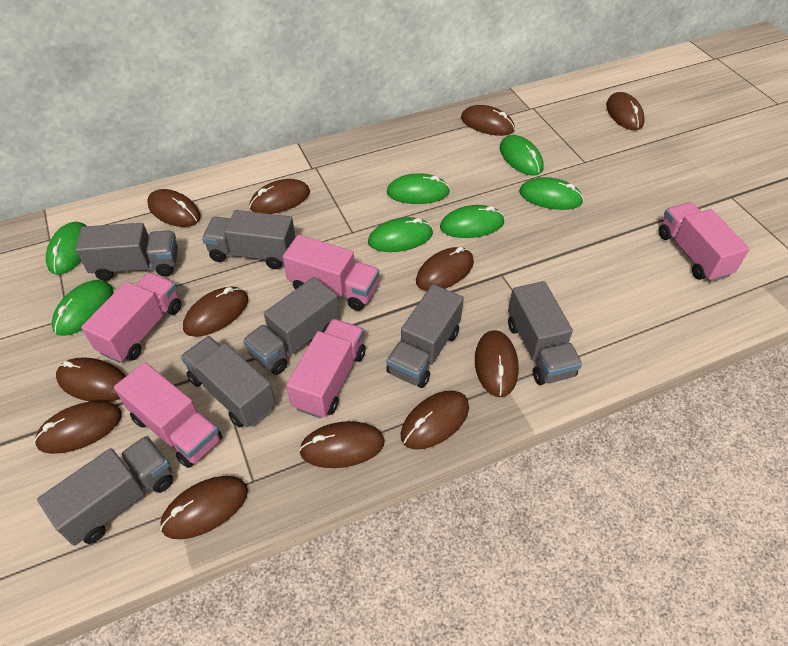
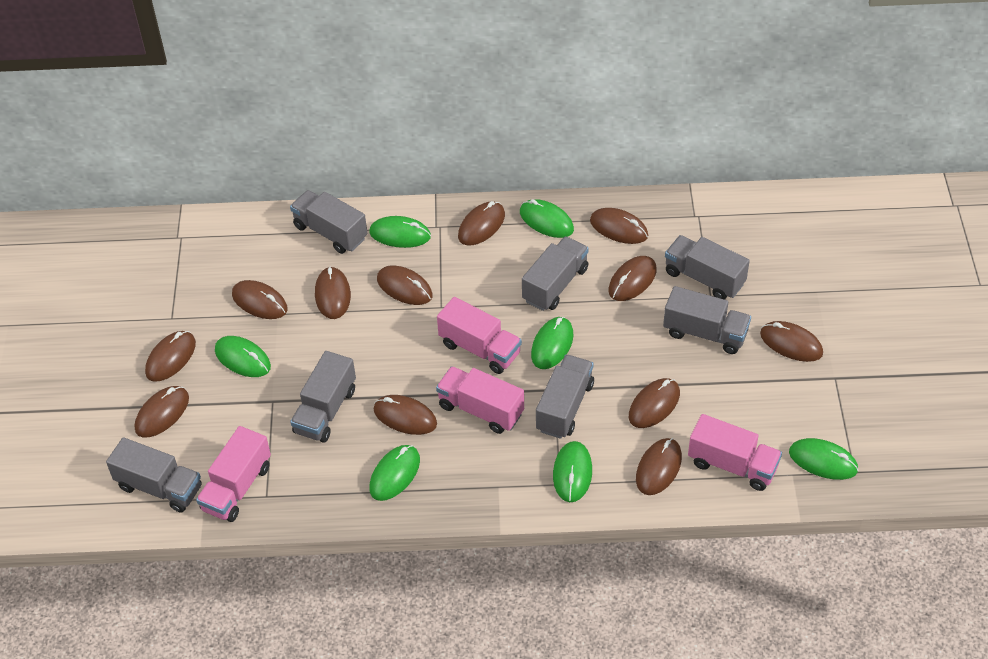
pink truck: [81,272,181,363] [114,362,222,468] [283,235,379,311] [286,319,366,418] [659,202,750,282] = 5 -> [196,426,271,522] [436,366,524,434] [437,297,522,374] [688,414,782,491] = 4

